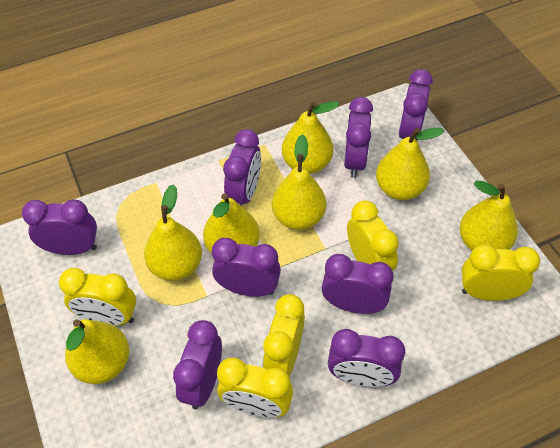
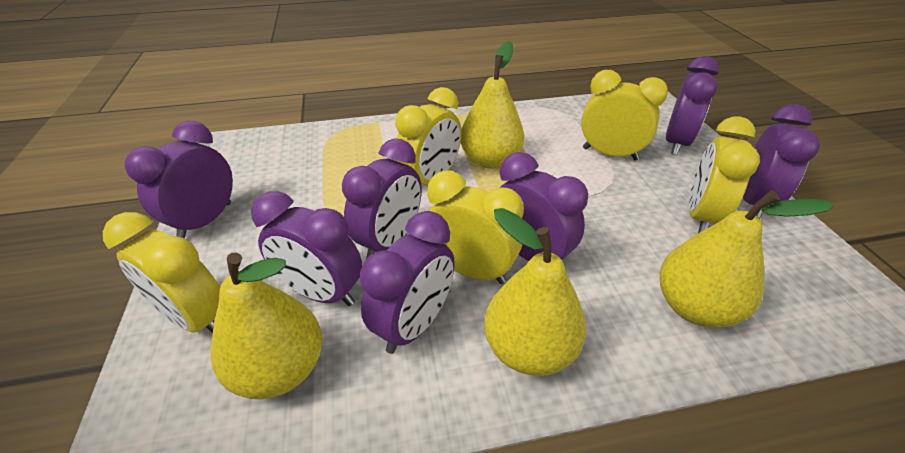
purple clock: [22,199,97,255] [173,320,222,409] [212,238,281,297] [223,129,261,206] [321,254,394,314] [328,329,405,387] [344,97,373,178] [398,69,433,141] = 8 -> [124,121,233,238] [251,191,362,306] [342,138,422,259] [360,211,455,354] [500,152,588,261] [666,56,719,155] [743,104,820,219] = 7
yellow pear: [65,319,129,384] [144,184,202,281] [203,193,260,254] [272,134,326,230] [282,101,339,174] [376,127,444,200] [460,180,518,251] = 7 -> [210,253,322,399] [461,41,524,169] [484,208,586,376] [660,190,834,327] = 4

